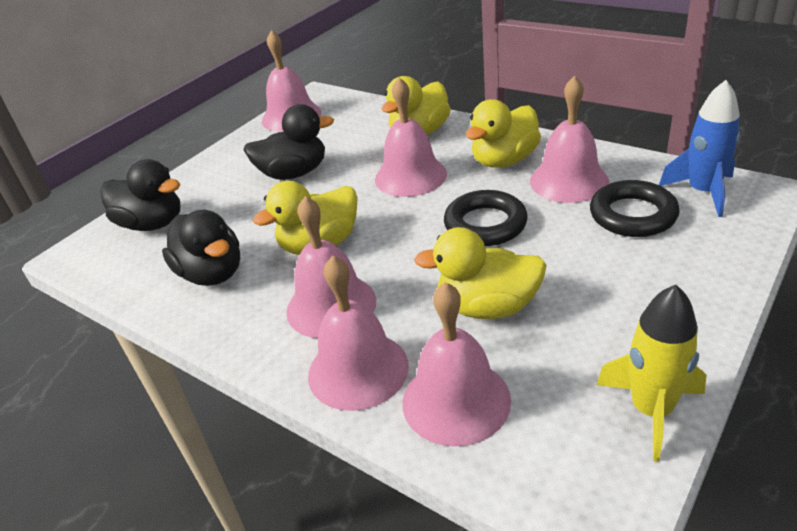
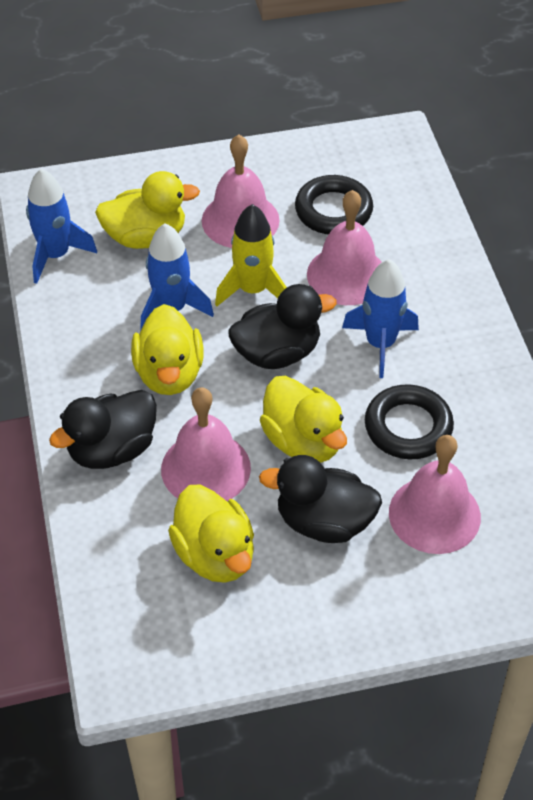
blue rocket: [659,80,741,217] = 1 -> [26,169,97,284] [140,223,214,331] [342,259,419,378] = 3
pink bell: [262,30,322,132] [286,196,376,338] [308,255,409,411] [375,77,447,197] [402,282,511,447] [530,76,609,203] = 6 -> [161,387,251,501] [202,134,280,248] [307,190,382,305] [389,435,481,554] = 4

